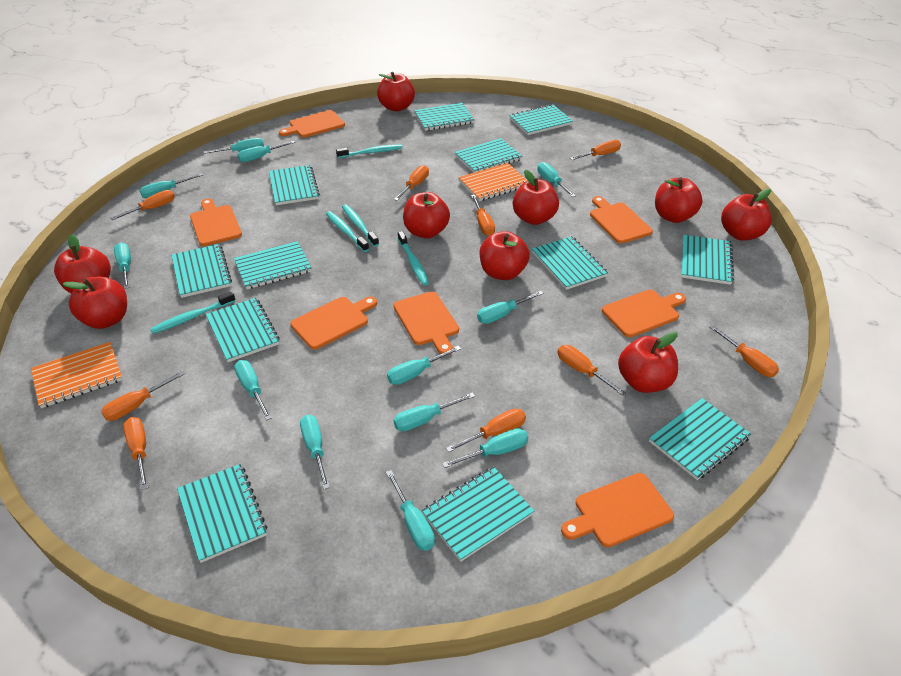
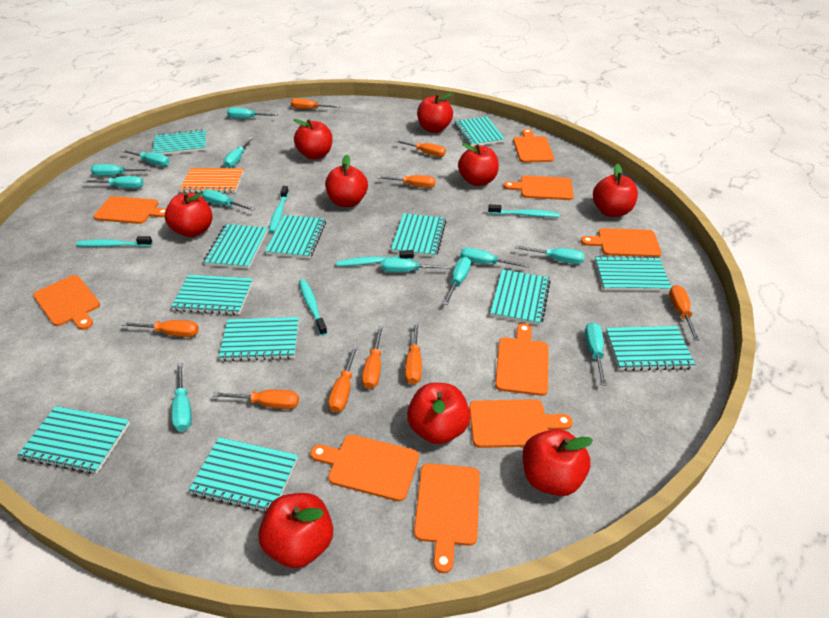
orange cutting board: [190,198,242,246] [279,110,345,138] [290,296,377,350] [394,291,459,355] [561,473,674,547] [590,196,653,244] [602,290,686,337] = 7 -> [33,275,100,330] [93,196,166,224] [310,435,419,501] [414,463,480,573] [469,399,573,448] [495,323,548,396] [503,175,574,200] [513,129,554,163] [581,228,661,257] = 9
orange notebook: [31,342,123,408] [458,163,528,201] = 2 -> [179,168,244,193] = 1

